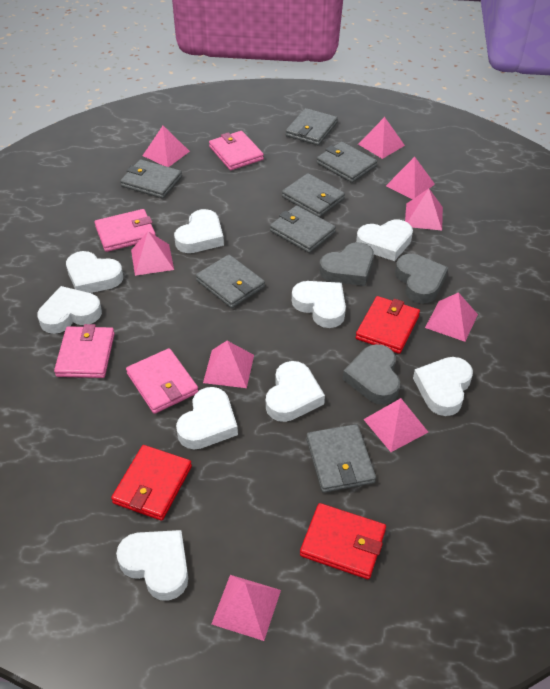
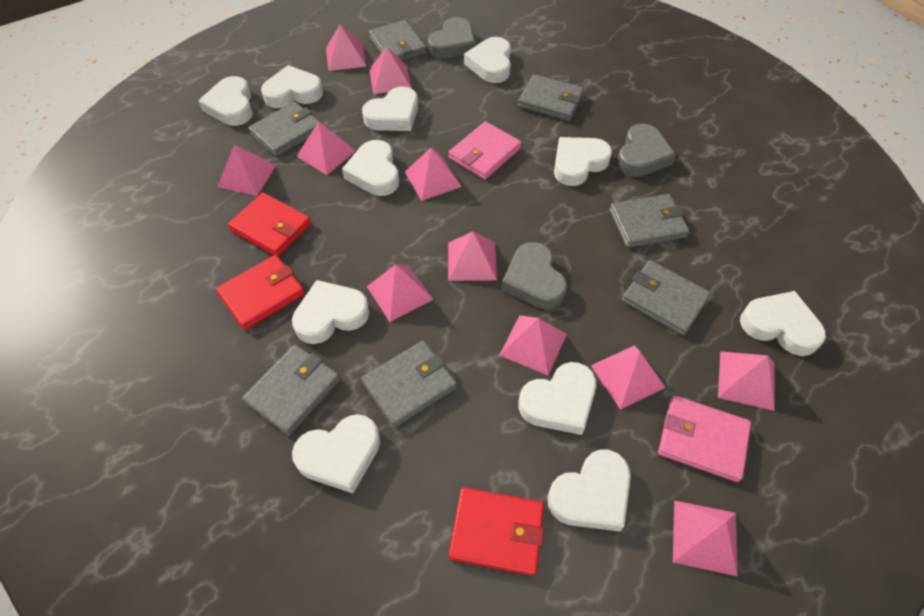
pink pyramid: [131,231,174,276] [142,126,190,167] [203,341,254,388] [211,575,281,641] [358,117,405,159] [363,398,428,452] [386,157,435,199] [405,188,443,230] [425,292,478,342] = 9 -> [217,144,276,196] [296,122,356,175] [326,25,366,71] [367,264,434,322] [369,47,412,94] [405,148,462,201] [448,232,497,281] [499,315,567,375] [591,345,666,410] [673,500,738,576] [718,351,775,411] = 11
pink wallet: [54,324,115,378] [95,209,156,252] [126,348,198,414] [209,131,264,171] = 4 -> [448,121,521,180] [658,396,751,482] = 2
white heart: [38,286,102,334] [66,251,123,293] [116,530,188,601] [174,209,224,253] [176,387,238,449] [266,361,325,422] [292,281,346,328] [356,220,413,261] [413,357,473,416] = 9 -> [198,76,253,126] [261,65,323,108] [292,280,370,344] [292,414,380,493] [342,140,399,196] [362,86,418,131] [464,37,511,83] [518,362,596,435] [547,449,631,532] [554,137,612,186] [740,291,826,356] = 11

